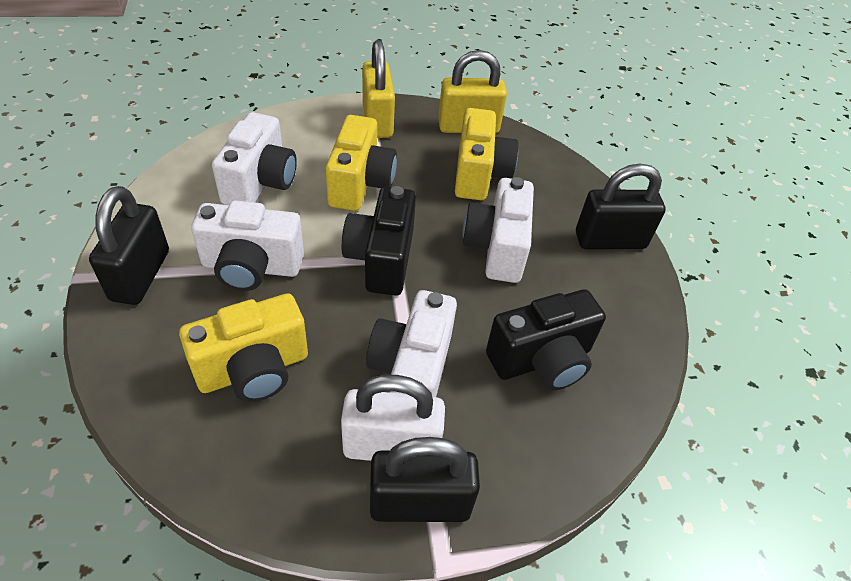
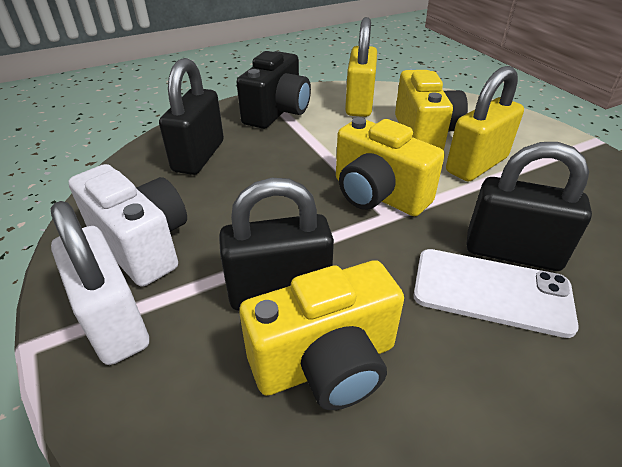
black camera: [342,186,416,296] [486,289,606,391] = 2 -> [237,51,311,129] = 1
white camera: [191,200,304,291] [212,112,297,205] [366,290,457,397] [463,177,534,283] = 4 -> [68,164,187,287] = 1
white phone: none = 0 -> [414,249,579,338] = 1

